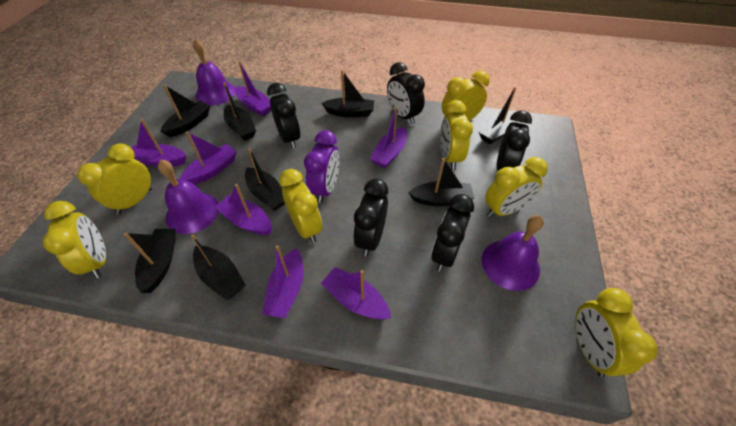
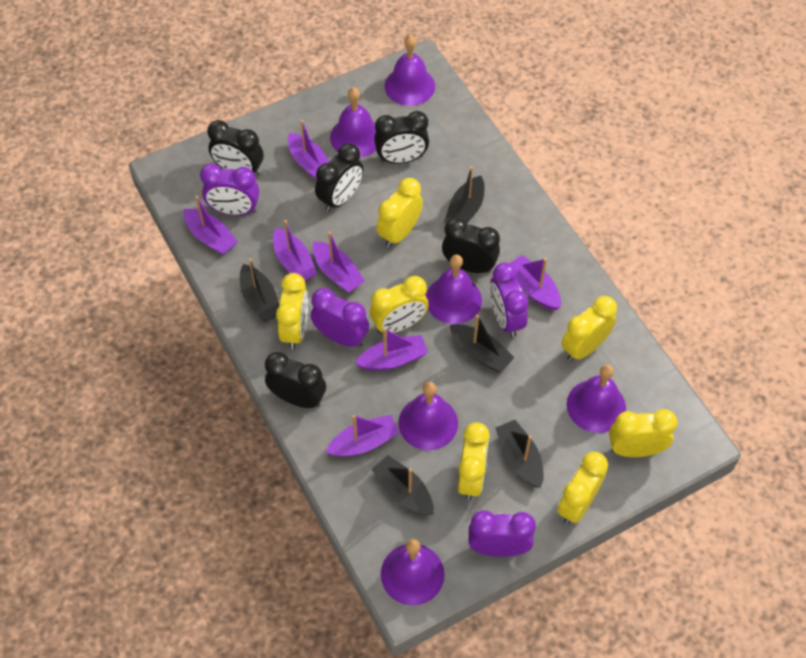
black boat: [124,229,176,293] [160,85,210,137] [191,234,246,300] [223,82,256,141] [245,149,285,211] [321,70,374,117] [408,158,474,206] [479,87,516,144] = 8 -> [240,258,279,322] [371,455,434,515] [444,166,484,223] [450,315,515,372] [495,420,544,488] = 5
purple bell: [158,160,219,234] [193,39,235,106] [481,215,544,291] = 3 -> [330,87,376,157] [381,539,445,605] [385,35,435,106] [398,382,458,450] [426,255,482,324] [567,364,626,433] = 6
purple clock: [304,130,340,203] = 1 -> [200,164,259,215] [311,288,369,348] [468,510,536,557] [490,262,529,338] = 4

